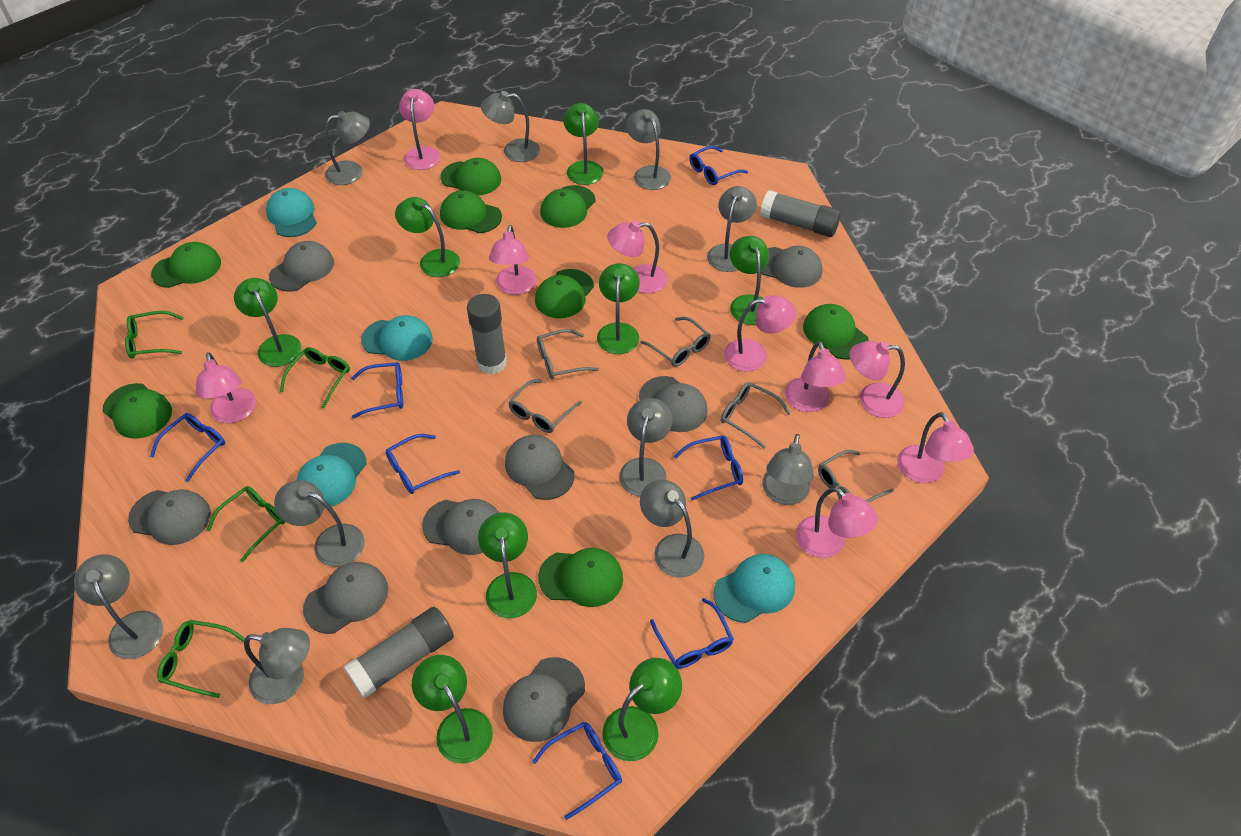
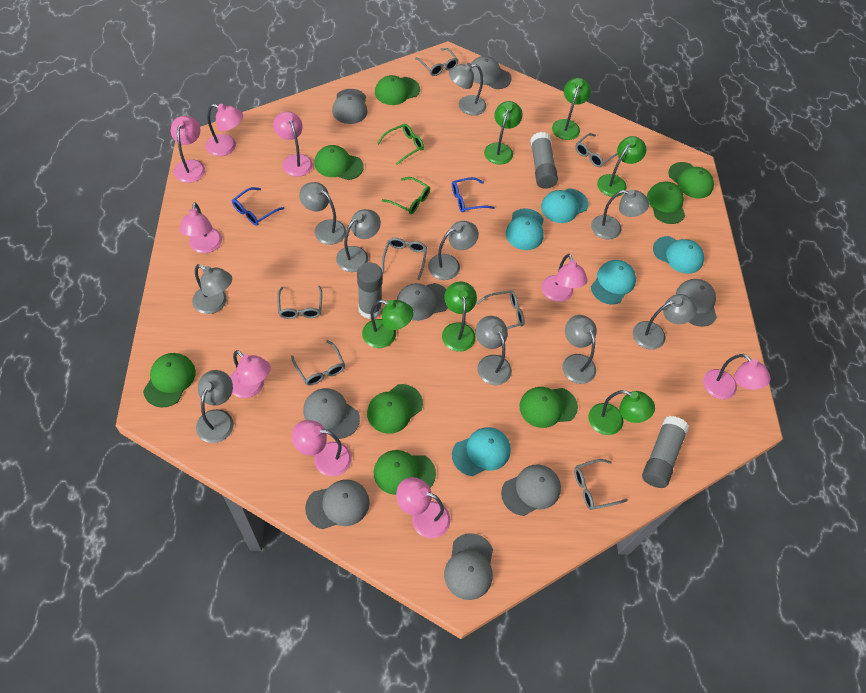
blue glasses: [150,413,225,482] [351,362,403,418] [386,434,460,494] [532,722,622,820] [650,598,734,669] [674,436,743,500] [689,146,748,185] = 7 -> [232,187,284,226] [452,177,495,213] = 2
green glasses: [125,311,184,359] [157,620,245,698] [207,486,285,562] [280,347,350,408] = 4 -> [377,124,424,165] [382,177,430,214] = 2
green lamp: [234,278,301,367] [395,197,460,277] [412,655,493,764] [478,512,537,618] [563,103,604,185] [597,263,640,354] [602,658,682,761] [730,236,769,325] = 8 -> [362,300,414,348] [442,281,477,352] [484,101,523,164] [552,78,591,140] [589,390,655,435] [597,136,646,197] = 6
grey glasses: [508,379,582,433] [537,329,599,379] [640,317,710,367] [721,382,791,449] [818,450,894,503] = 5 -> [277,286,322,319] [291,340,345,385] [382,238,427,280] [415,48,459,76] [477,290,525,329] [574,459,628,510] [575,133,618,167] = 7
turquoise cap: [266,188,317,237] [297,443,367,508] [361,315,433,361] [713,554,795,623] = 4 -> [452,427,511,476] [506,208,544,250] [541,188,589,223] [591,260,636,304] [653,236,704,274] = 5

